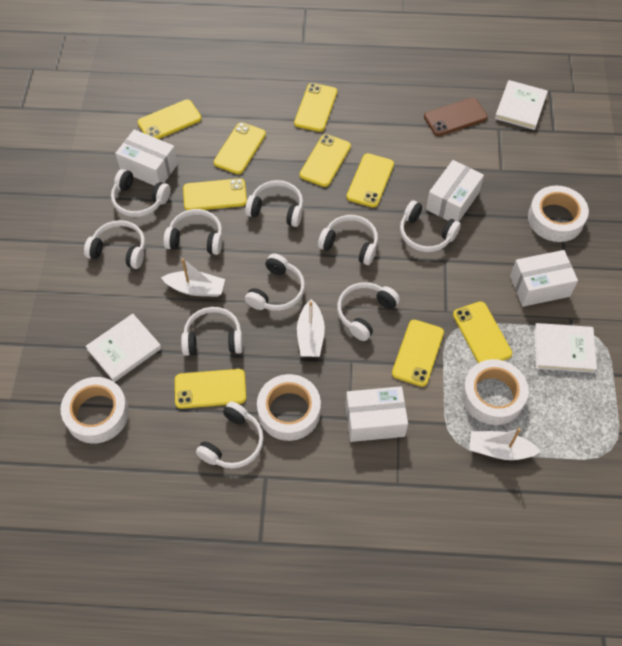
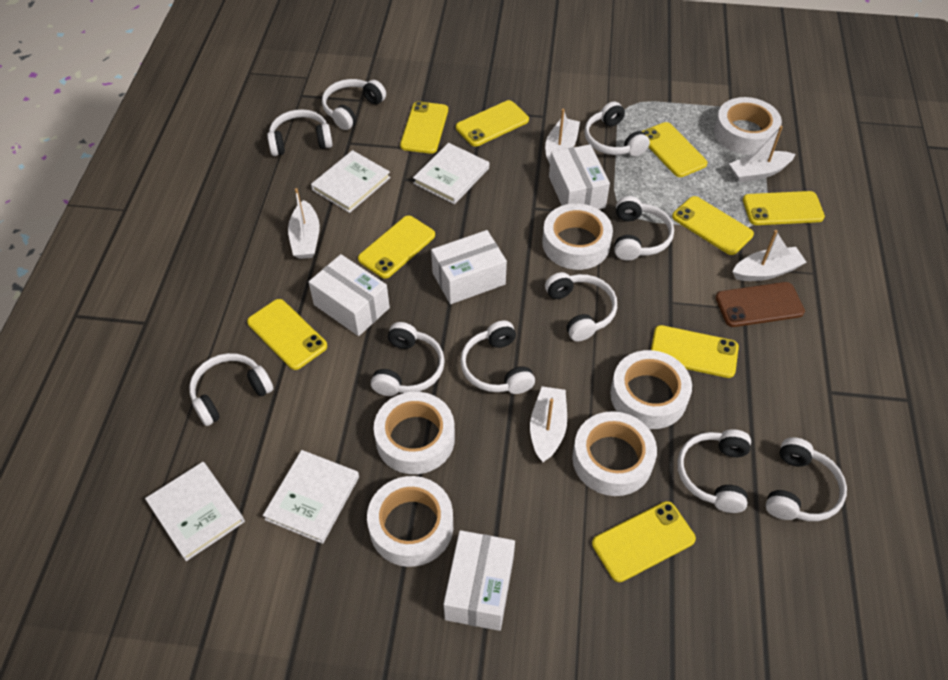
white boat: [161,258,225,297] [297,299,325,357] [469,428,541,460] = 3 -> [288,188,320,259] [530,386,567,462] [545,109,580,164] [729,126,795,182] [732,230,807,281] = 5
white book: [86,314,162,382] [495,80,548,130] [534,323,597,373] = 3 -> [145,462,245,561] [263,450,359,544] [311,150,391,213] [413,143,489,204] = 4
white tape: [61,377,129,444] [257,374,321,441] [462,359,529,425] [528,186,589,242] = 4 -> [367,476,453,567] [374,392,455,474] [542,203,613,270] [572,411,657,496] [610,350,692,429] [714,97,782,155] = 6

